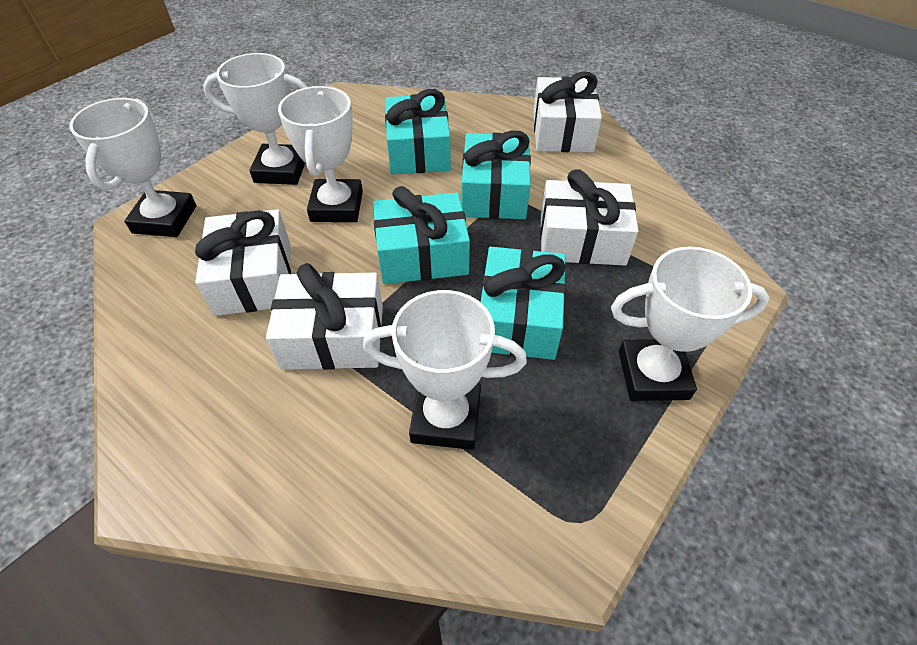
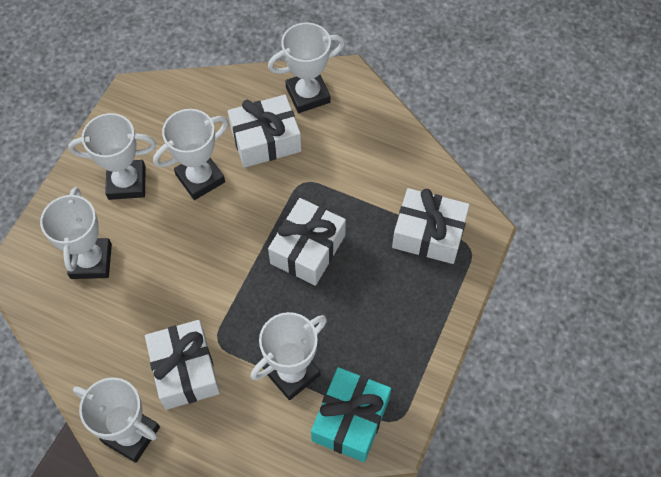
turquoise gift: [373,186,470,284] [385,89,451,174] [462,130,531,219] [481,247,566,360] = 4 -> [311,367,391,462] = 1
white trophy: [69,98,197,237] [203,53,307,185] [278,86,363,222] [363,290,527,450] [611,247,770,401] = 5 -> [40,187,112,279] [68,113,156,200] [73,377,160,463] [153,109,228,200] [251,312,327,400] [268,22,345,113] = 6

